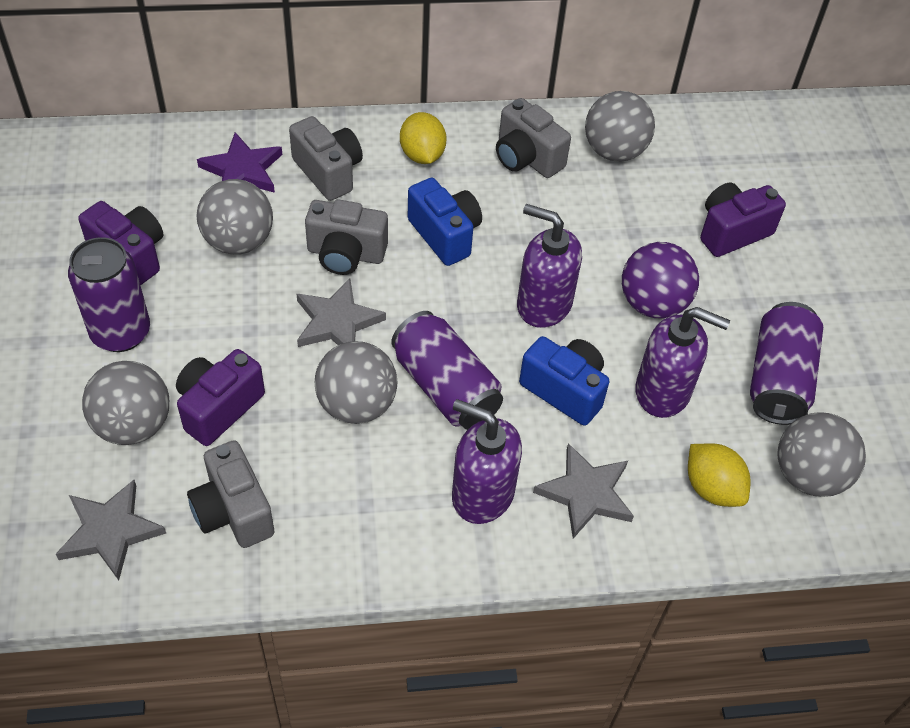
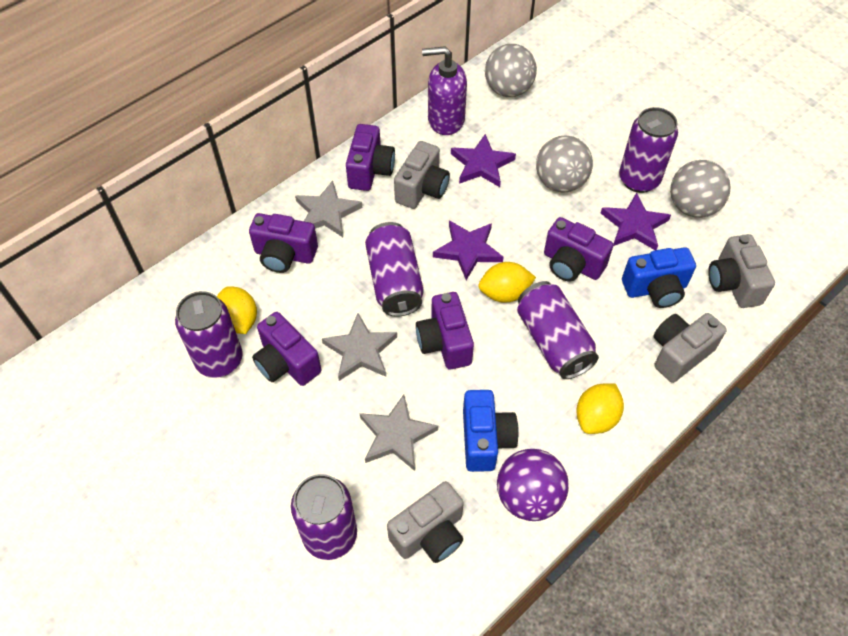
grey ball: [82,361,169,445] [196,179,273,255] [315,341,397,424] [585,91,655,162] [777,413,866,497] = 5 -> [485,44,537,97] [536,135,593,193] [670,160,731,218] = 3
purple camera: [78,201,163,285] [176,349,265,446] [700,183,786,257] = 3 -> [249,213,318,273] [252,312,321,386] [346,124,395,191] [416,292,474,369] [544,217,613,281] = 5
purple can: [68,237,150,352] [391,311,503,430] [750,302,823,425] = 3 -> [175,291,243,378] [291,474,357,560] [365,222,424,317] [517,281,599,379] [619,107,678,193] = 5
purple soap dispenser: [452,399,522,524] [517,204,582,328] [635,307,730,418] = 3 -> [422,46,467,135] = 1
purple star: [197,132,282,193] = 1 -> [433,220,503,280] [451,134,516,187] [601,193,671,250] = 3
yellow lemon: [400,112,446,164] [688,443,750,507] = 2 -> [217,286,257,334] [478,262,536,303] [576,383,624,434] = 3

